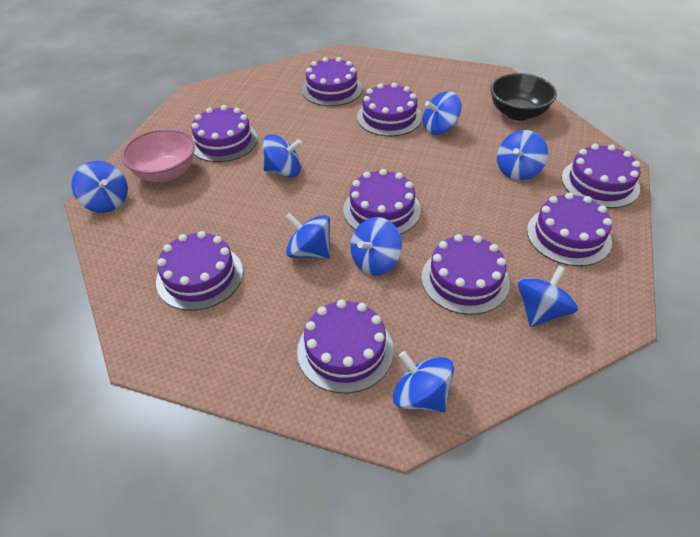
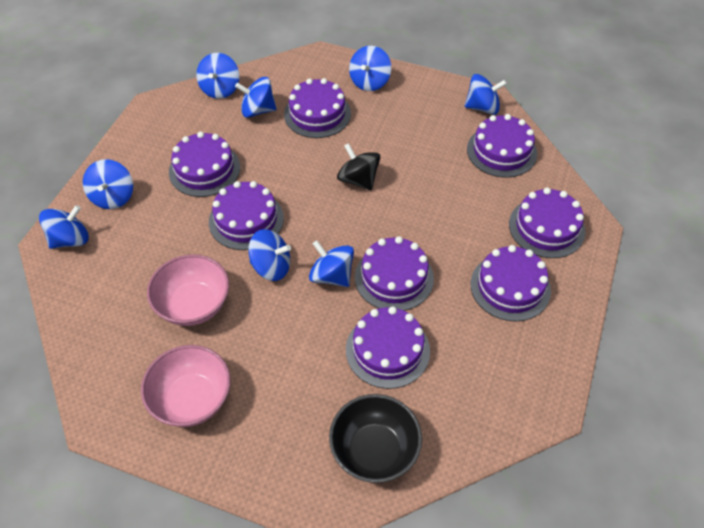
black spinning top: none = 0 -> [337,143,381,190] = 1
pink bowl: [121,129,195,182] = 1 -> [141,345,231,427] [147,254,229,326] = 2
purple cake: [156,231,243,311] [192,105,258,162] [297,300,394,393] [302,57,362,106] [343,169,421,234] [357,83,422,136] [421,234,510,315] [527,192,612,266] [562,144,641,208] = 9 -> [169,132,240,197] [209,181,284,250] [284,78,351,138] [346,306,430,389] [355,236,434,311] [467,114,537,178] [471,245,551,321] [509,188,585,258] = 8

